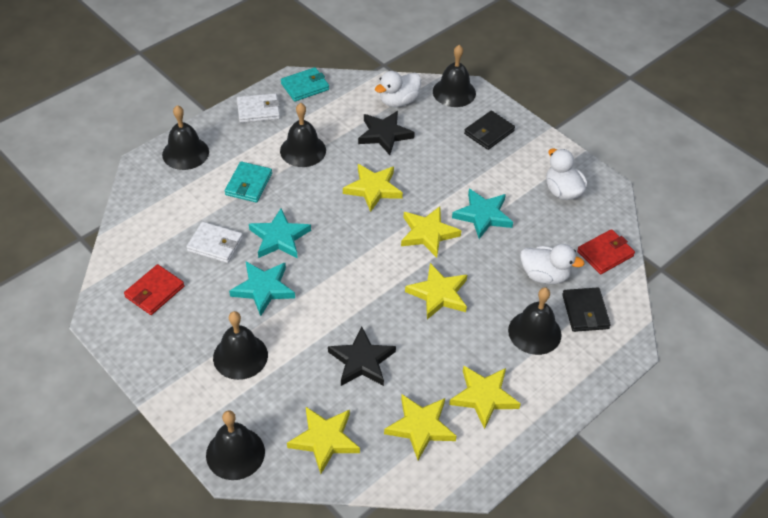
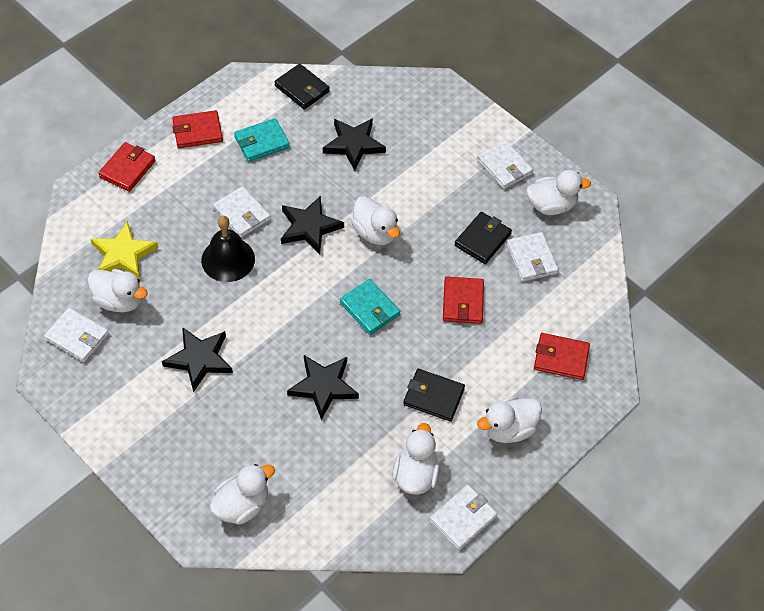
black bell: [162,105,209,170] [206,410,265,480] [213,311,268,380] [280,103,326,167] [433,45,476,107] [508,287,561,355] = 6 -> [201,216,255,282] = 1
black star: [328,327,396,386] [358,111,415,155] = 2 -> [162,327,233,392] [281,196,344,254] [287,355,359,420] [323,118,386,171] = 4
black wallet: [464,111,515,150] [562,287,611,332] = 2 -> [274,64,330,109] [403,369,465,422] [454,212,512,264] = 3
red wallet: [124,264,185,315] [577,229,635,274] = 2 -> [98,142,156,192] [172,110,223,148] [443,276,484,324] [534,333,590,380] = 4
turquoise star: [229,262,295,316] [249,208,311,259] [452,189,513,239] = 3 -> none = 0
white duck: [375,71,421,107] [521,244,584,284] [546,148,587,200] = 3 -> [87,269,148,312] [209,464,275,525] [351,196,400,245] [392,423,440,495] [477,396,542,443] [526,170,591,215] = 6
white wallet: [186,222,243,263] [237,93,280,123] = 2 -> [44,308,109,362] [213,186,271,238] [429,485,498,550] [477,140,533,189] [507,232,559,282] = 5
yellow star: [287,407,360,474] [343,164,403,212] [384,394,457,460] [401,206,461,258] [405,263,467,319] [449,365,521,429] = 6 -> [91,221,158,279] = 1

